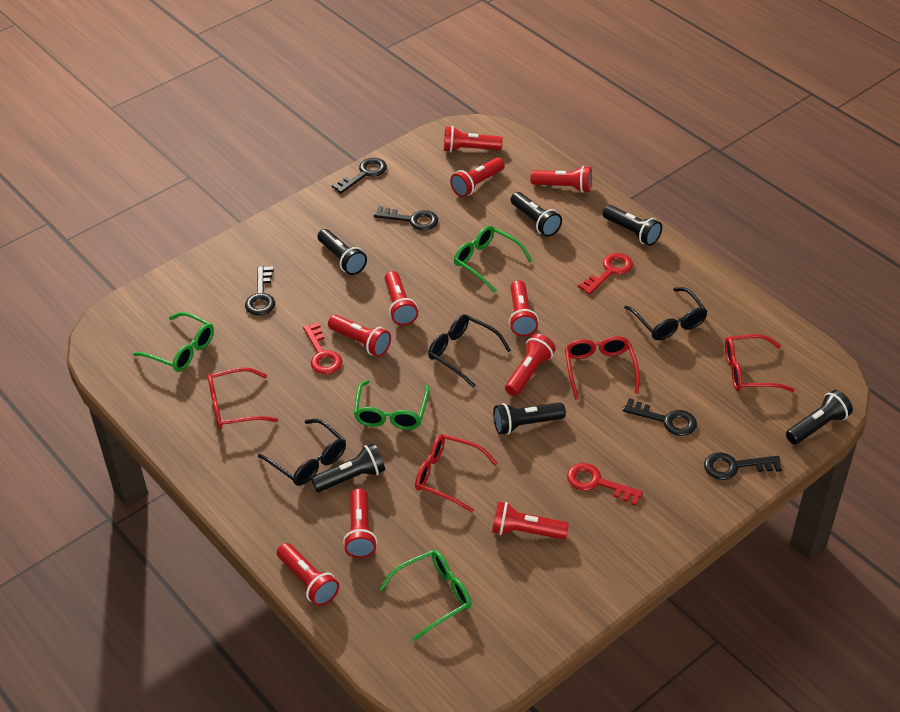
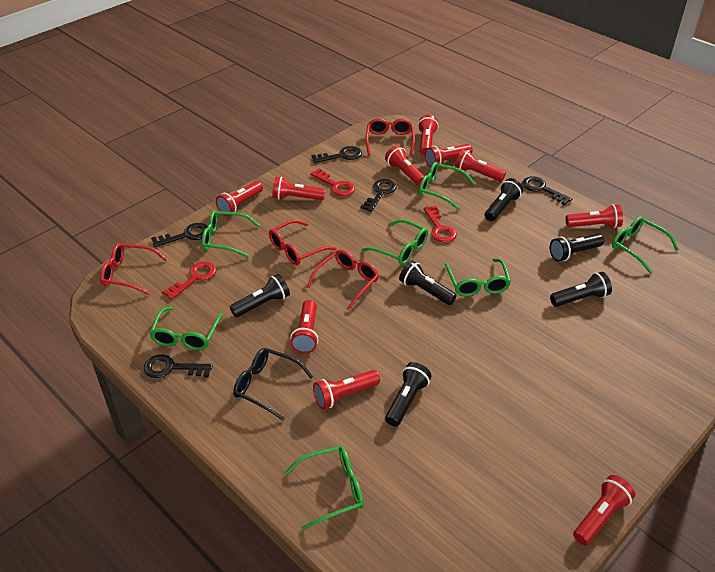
black glasses: [258,419,346,486] [428,314,511,388] [624,287,708,340] = 3 -> [233,348,313,420] = 1
green glasses: [133,312,214,372] [354,380,429,430] [379,550,471,641] [454,226,532,293] = 4 -> [149,306,223,350] [202,210,260,258] [284,446,364,530] [362,219,428,265] [419,162,475,210] [445,258,511,296] [612,216,679,273] = 7

